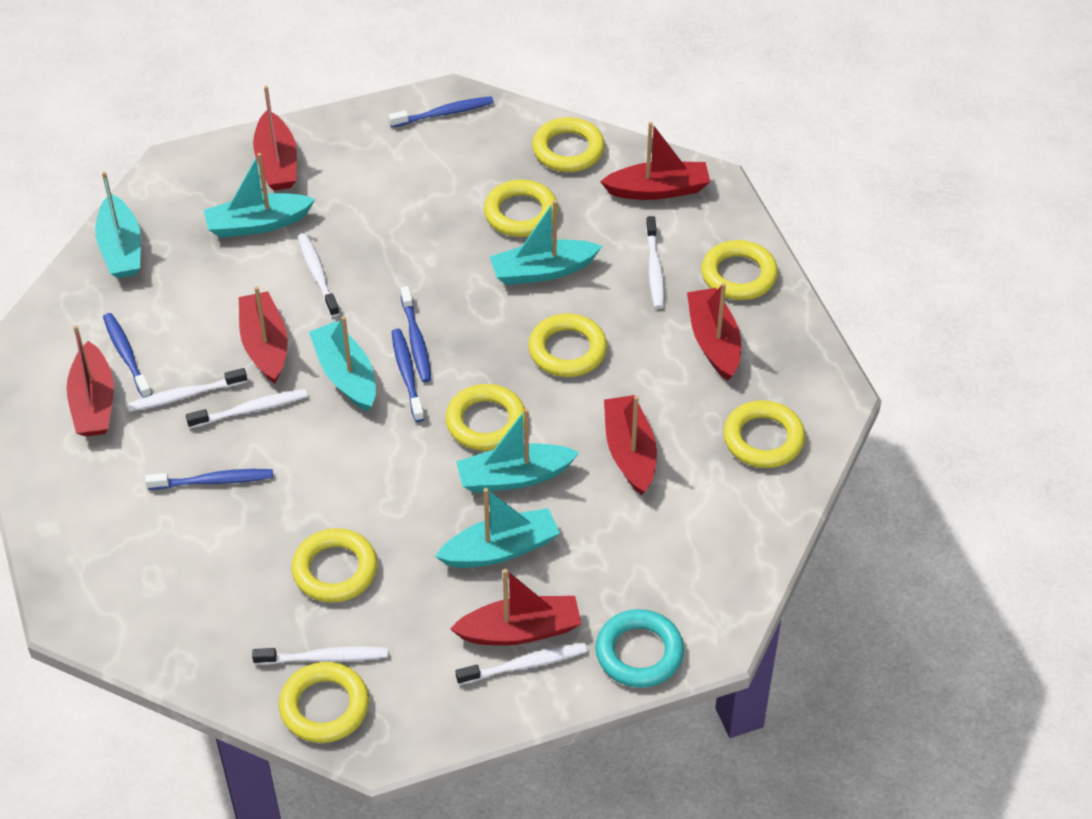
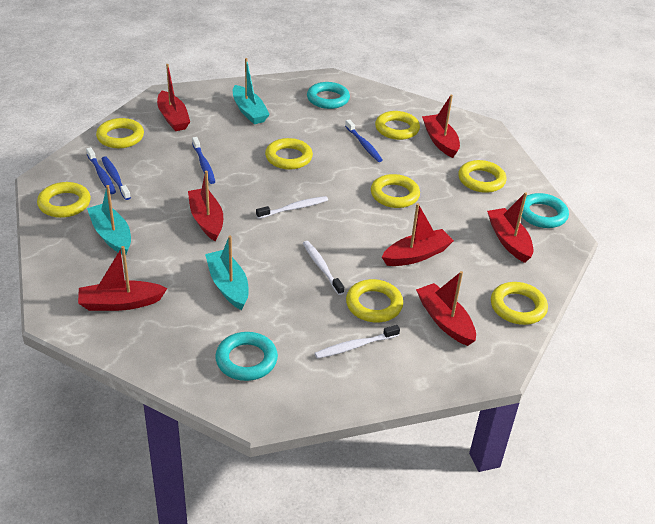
blue toothbrush: [103,313,152,398] [145,469,273,490] [389,96,494,128] [392,329,424,422] [400,286,431,382] = 5 -> [86,147,116,194] [101,156,131,200] [192,137,215,184] [345,119,383,162] = 4
turquoise boat: [95,172,141,278] [204,153,315,238] [309,316,376,411] [435,488,560,568] [456,408,579,493] [490,200,602,285] = 6 -> [87,185,131,255] [205,236,249,310] [233,58,270,124] = 3
turquoise ring: [595,609,684,688] = 1 -> [215,332,278,381] [307,82,350,109] [521,193,569,228] = 3
white toothbrush: [127,368,247,412] [186,389,308,428] [252,646,388,665] [298,233,340,317] [456,643,587,685] [646,216,664,309] = 6 -> [256,196,328,219] [303,241,344,295] [315,325,400,359] = 3

